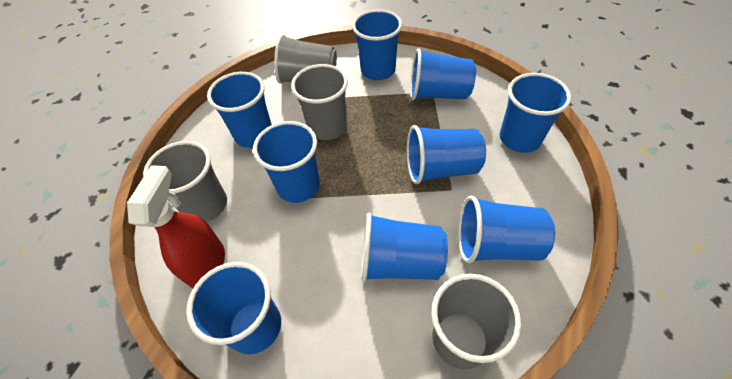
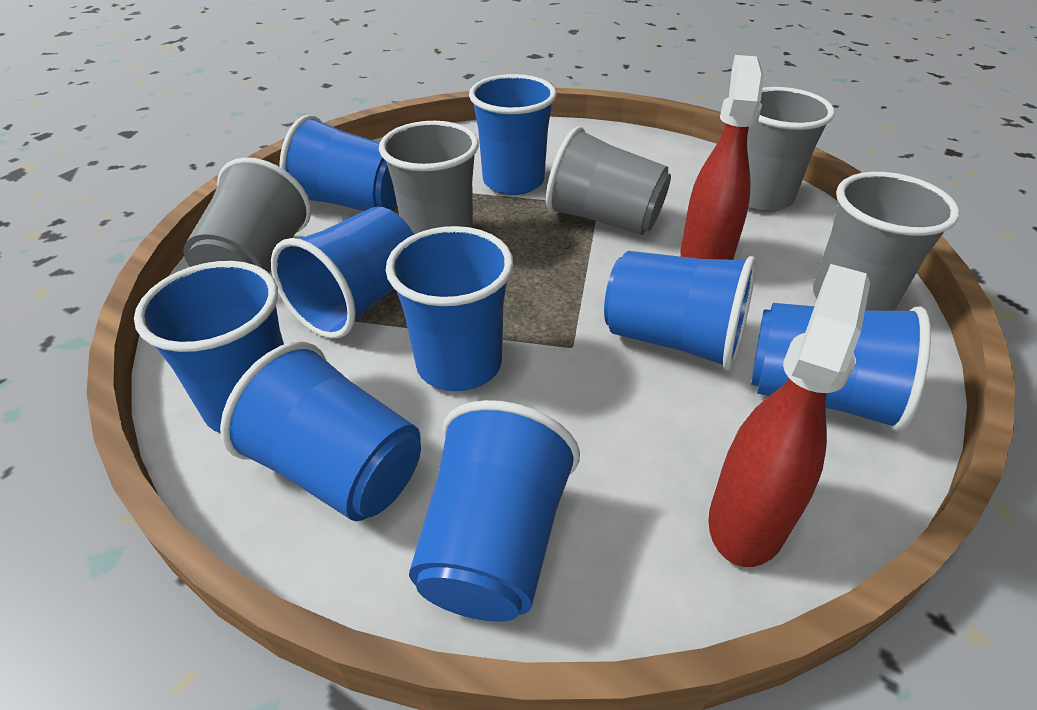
grey cup: [143,141,227,222] [274,34,337,84] [291,64,348,140] [431,274,522,369] = 4 -> [184,157,311,273] [379,121,479,234] [546,127,671,235] [747,87,835,212] [813,172,960,311] = 5
red spray bottle: [127,165,225,289] = 1 -> [680,55,764,260] [708,264,870,567] = 2

